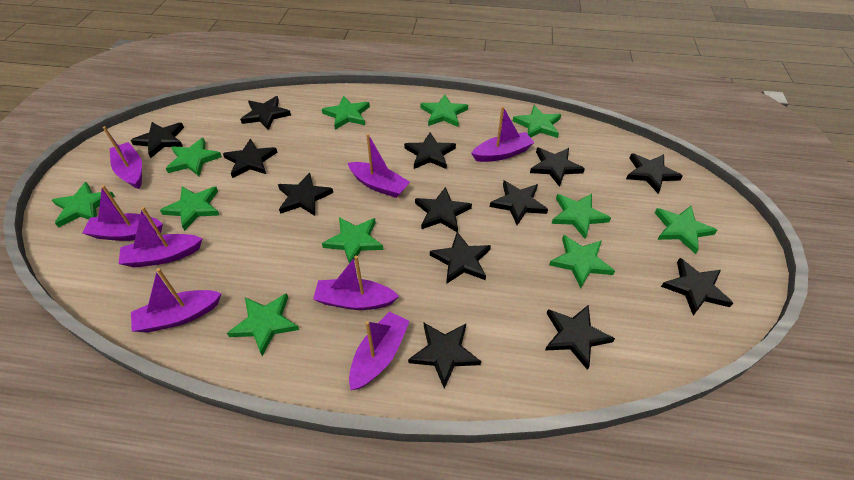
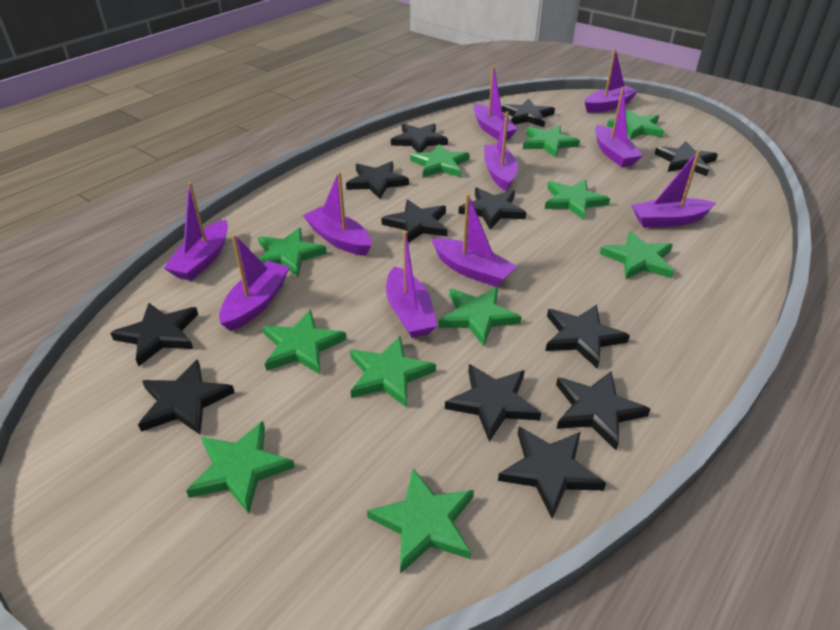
black star: [130,122,184,158] [223,139,278,178] [240,96,291,130] [278,173,333,216] [404,132,456,169] [408,323,481,389] [415,187,472,232] [430,232,491,284] [490,181,548,225] [530,148,585,187] [545,305,615,370] [626,153,683,193] [661,258,733,316] = 13 -> [110,303,198,366] [138,360,235,434] [346,161,409,199] [381,199,448,243] [391,123,448,153] [445,364,541,442] [458,188,526,229] [498,427,606,519] [502,99,555,127] [545,305,630,369] [556,371,650,450] [655,141,718,176] = 12
purple boat: [82,185,163,241] [103,126,142,189] [118,207,203,268] [131,268,222,333] [313,256,399,310] [348,134,410,198] [349,311,410,390] [471,106,535,162] = 8 -> [164,182,228,281] [219,234,290,331] [303,172,371,256] [386,231,437,338] [431,194,517,287] [474,66,517,140] [484,111,518,191] [584,48,638,113] [595,87,643,167] [631,150,716,228] = 10

